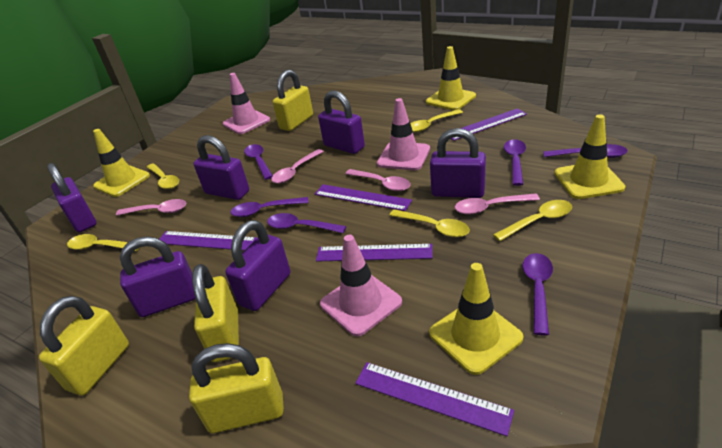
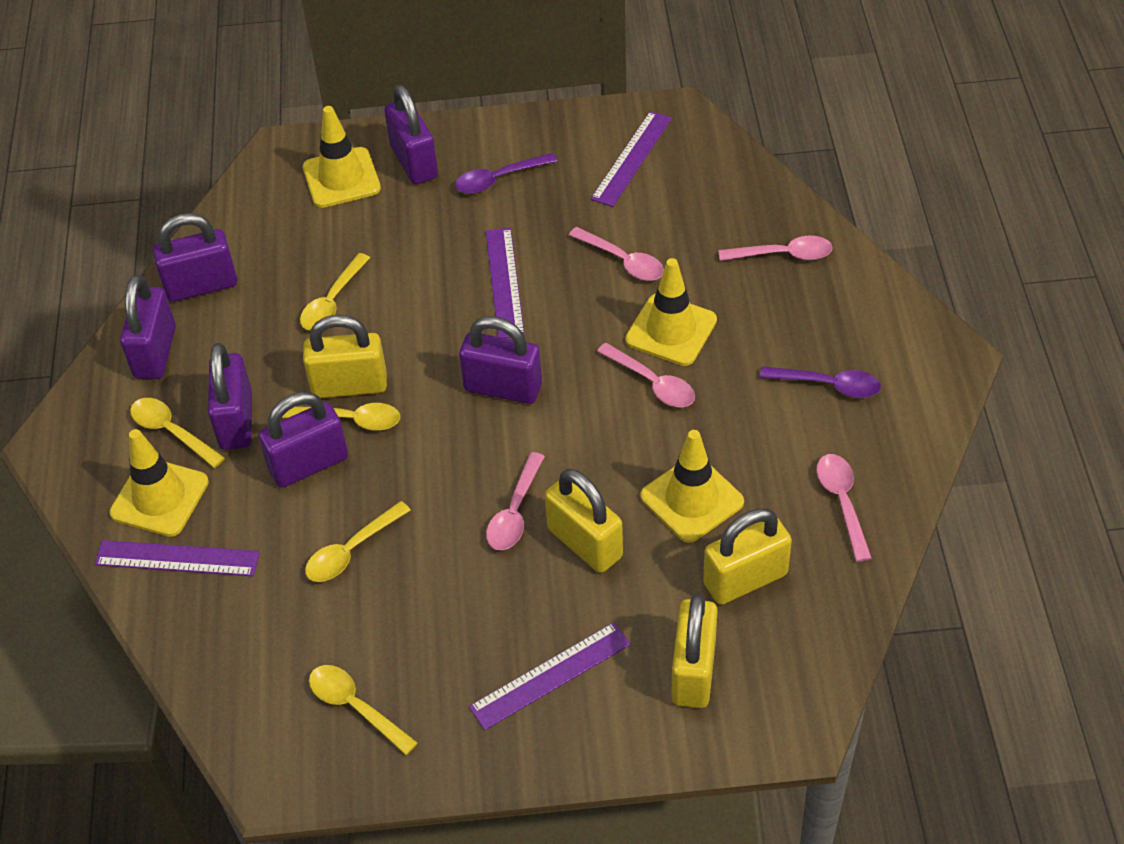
pink spoon: [116,199,186,216] [271,149,324,184] [345,169,411,191] [455,193,540,214] = 4 -> [486,452,545,550] [569,227,664,281] [597,343,695,407] [719,235,833,261] [816,454,872,562] = 5
pink traffic cone: [223,73,270,134] [320,235,402,336] [377,98,430,170] = 3 -> none = 0
purple ruler: [160,231,257,251] [315,184,412,211] [316,244,433,262] [355,362,514,436] [451,108,527,141] = 5 -> [95,540,260,576] [469,622,631,730] [486,228,525,338] [591,111,672,207] = 4
purple spoon: [230,197,309,217] [244,144,273,180] [267,213,346,233] [504,139,526,186] [523,253,553,336] [543,144,628,158] = 6 -> [455,153,558,194] [760,366,881,398] = 2

